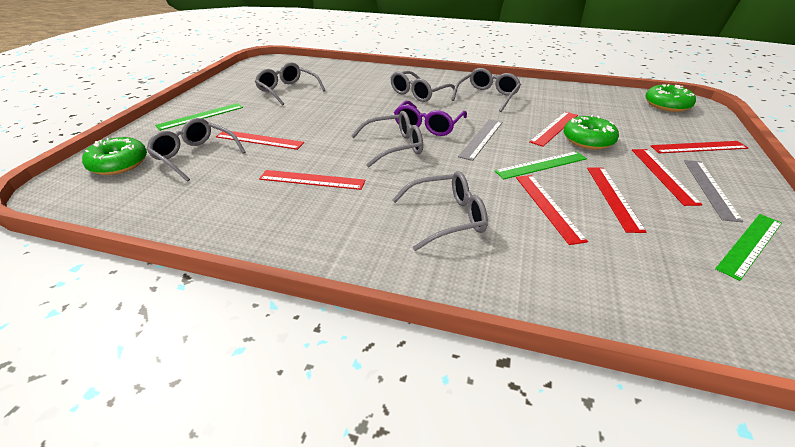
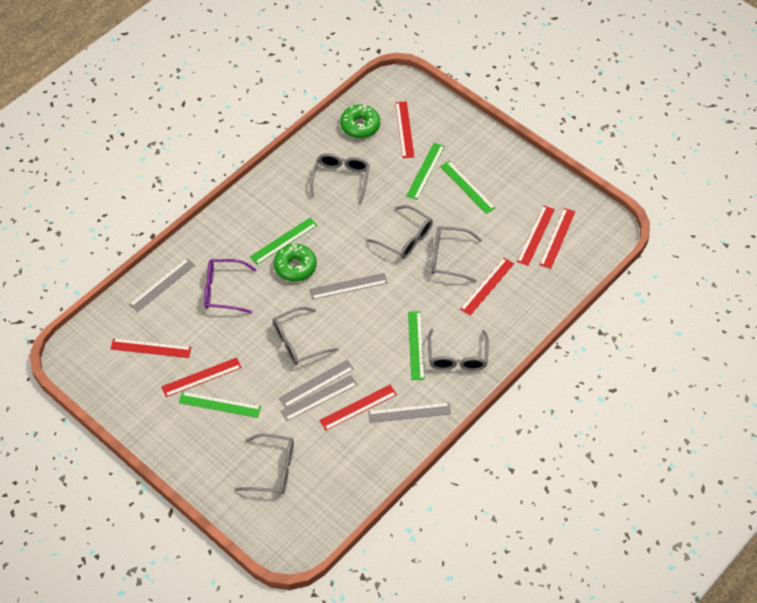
green donut: [82,137,147,175] [564,115,619,150] [645,84,696,112] = 3 -> [274,244,317,282] [340,104,380,138] = 2
green ruler: [155,103,243,131] [495,151,587,179] [715,214,782,281] = 3 -> [179,391,261,418] [250,218,318,265] [406,143,445,200] [408,311,425,380] [440,161,495,214] = 5
grey ruler: [458,119,502,161] [684,160,744,223] = 2 -> [129,258,195,312] [279,360,354,408] [280,375,358,421] [309,273,388,300] [368,402,451,423] = 5

